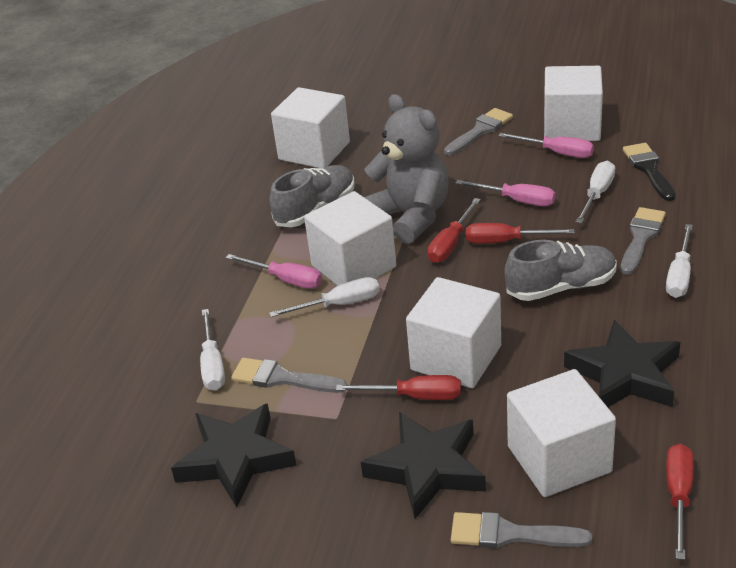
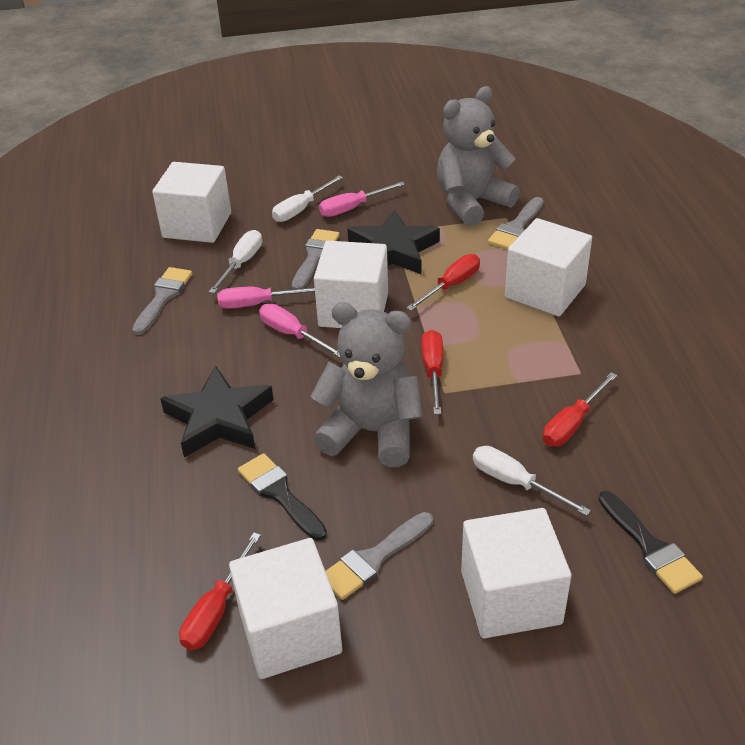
black brush: [623,143,676,201] = 1 -> [238,453,327,541] [598,491,703,594] = 2
black star: [171,403,297,508] [361,412,486,519] [564,320,681,407] = 3 -> [160,365,274,457] [347,209,440,275] = 2
grey shoe: [270,165,354,227] [504,240,617,301] = 2 -> none = 0
grey teddy bear: [364,94,448,244] = 1 -> [310,302,423,467] [437,86,520,226] = 2
white screwdriver: [200,309,225,391] [269,277,380,317] [576,161,615,223] [666,224,693,298] = 4 -> [209,230,262,293] [272,175,343,222] [473,446,591,516] = 3

